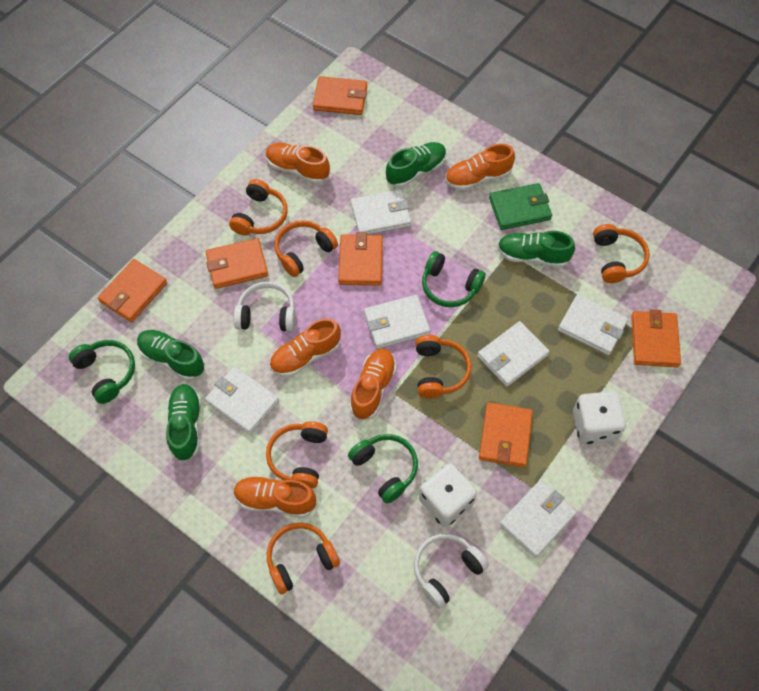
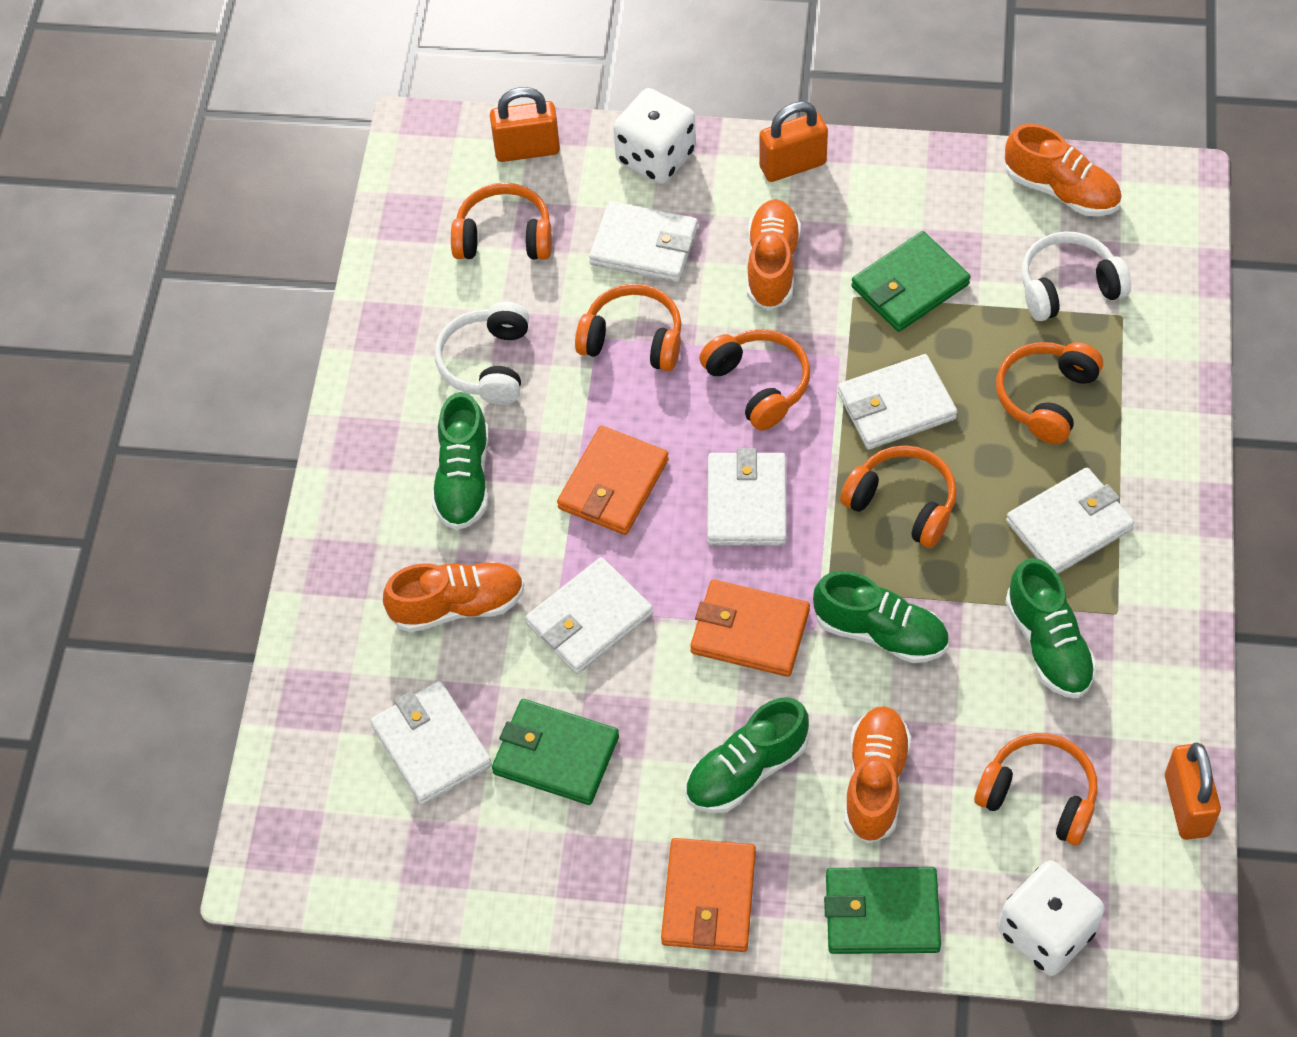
green headphones: [69,340,135,404] [348,434,418,504] [422,251,486,307] = 3 -> none = 0
green wallet: [489,183,552,230] = 1 -> [492,699,619,805] [824,867,941,954] [851,231,971,332] = 3
orange padlock: none = 0 -> [490,87,560,162] [759,101,828,182] [1165,742,1221,840] = 3
orange shoe: [233,476,316,518] [266,143,330,184] [269,318,341,377] [349,349,396,420] [445,144,515,190] = 5 -> [383,562,524,632] [747,199,801,310] [844,706,911,843] [1005,124,1122,216] = 4
orange wallet: [98,259,167,322] [206,238,268,289] [313,76,367,115] [338,232,383,286] [479,402,533,467] [631,309,681,367] = 6 -> [557,426,669,535] [661,838,756,952] [690,580,810,677] = 3

